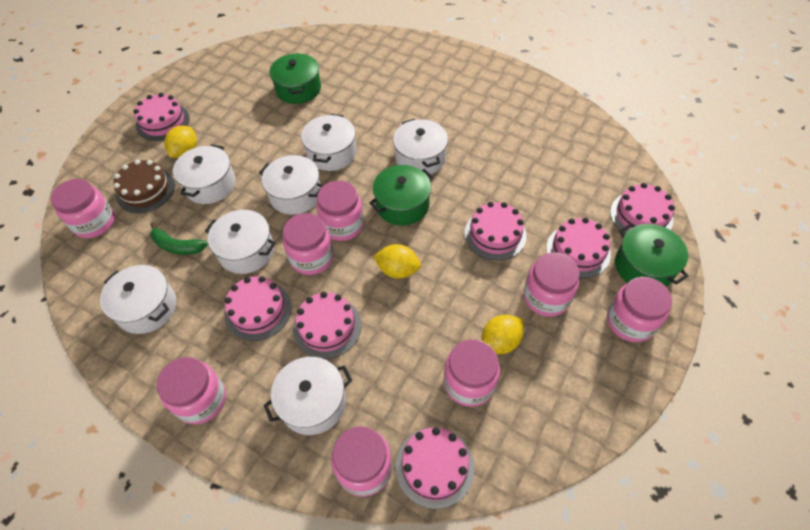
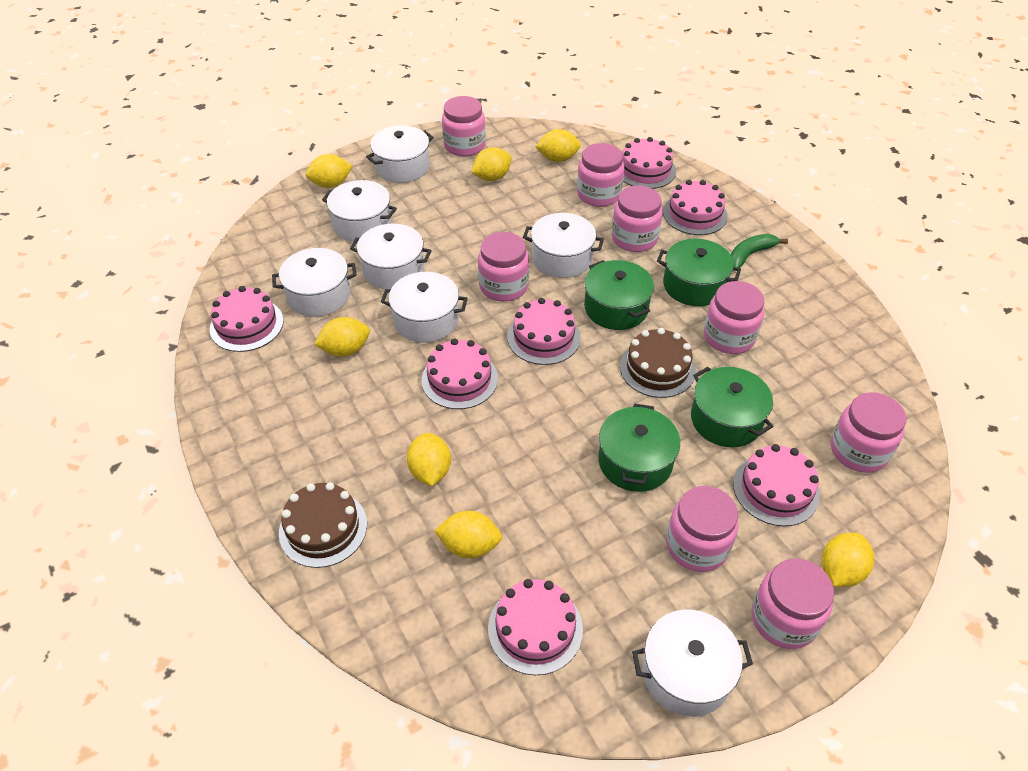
brown cake: [113,159,175,213] = 1 -> [279,482,367,568] [620,328,696,398] = 2
green pot: [269,53,321,104] [369,165,434,226] [615,223,689,287] = 3 -> [584,260,654,330] [598,403,680,492] [657,238,741,306] [691,367,774,448] = 4
yellow lemon: [164,126,197,158] [373,244,421,278] [481,315,524,354] = 3 -> [306,154,352,188] [314,317,370,357] [407,433,451,486] [434,511,502,559] [471,147,512,181] [535,129,581,162] [822,533,874,587] = 7

